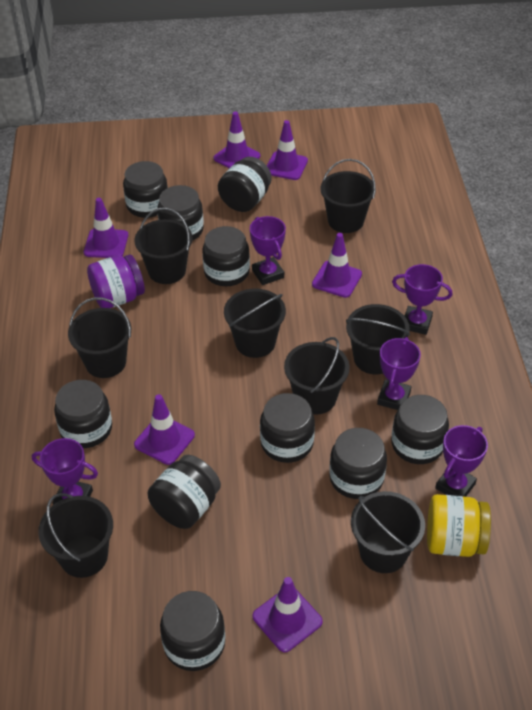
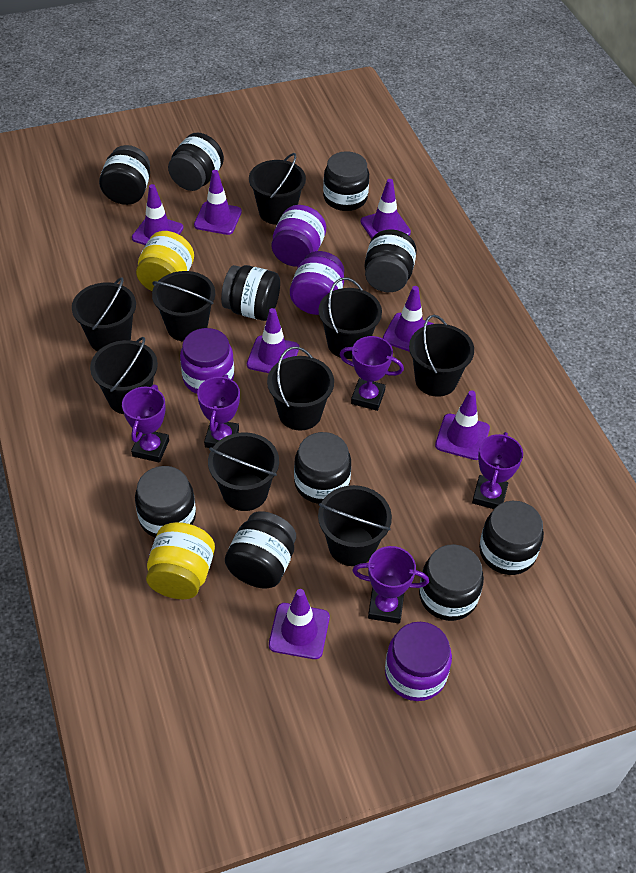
black bucket: [38,493,113,578] [68,297,131,378] [135,208,193,284] [224,289,286,358] [284,337,349,415] [321,159,376,233] [346,304,410,374] [351,491,425,573] = 8 -> [72,277,136,352] [90,337,158,414] [152,271,215,341] [208,432,279,511] [249,153,306,225] [267,346,334,431] [318,485,392,566] [319,278,382,359] [409,315,474,397] = 9
purple jar: [87,254,145,308] = 1 -> [180,328,234,394] [272,205,326,267] [290,251,344,315] [385,622,452,701] = 4
purple traffic cone: [84,198,128,258] [134,394,195,465] [213,112,260,168] [252,577,323,652] [267,120,308,180] [312,233,362,298] = 6 -> [132,184,184,245] [194,170,242,235] [247,308,299,373] [269,589,330,659] [361,179,411,239] [383,286,434,352] [435,390,490,460] = 7
yellow jar: [427,494,491,557] = 1 -> [136,231,194,291] [146,522,215,599] = 2

